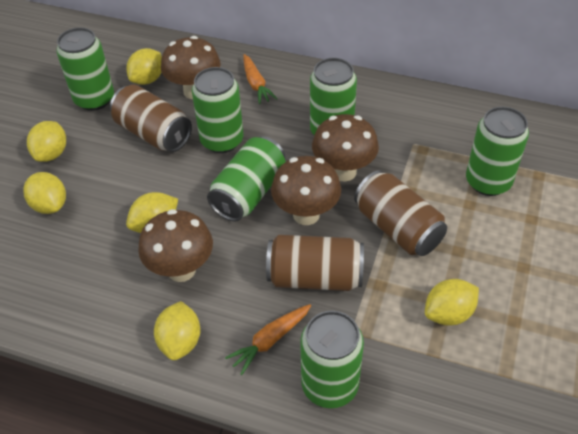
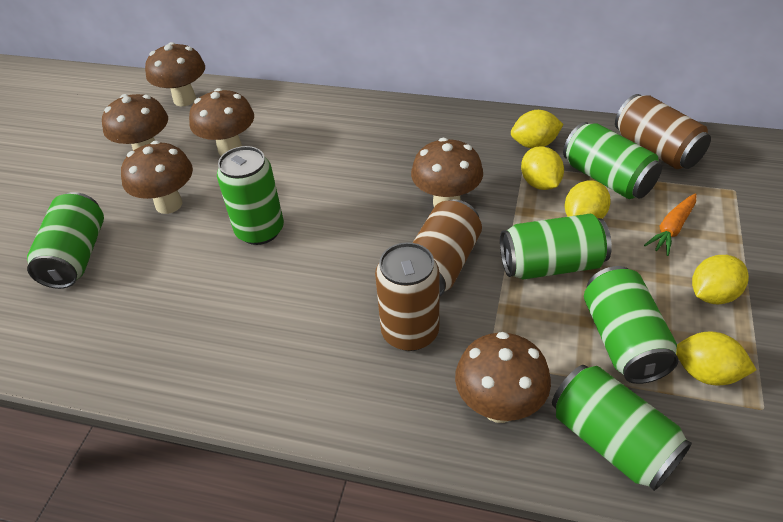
brown mushroom: [138,209,213,282] [161,36,221,99] [271,156,341,225] [312,114,379,182] = 4 -> [102,94,168,151] [121,141,193,214] [145,42,205,106] [189,88,254,156] [411,138,483,207] [455,332,551,423] = 6
orange carrot: [225,304,311,375] [243,54,278,104] = 2 -> [644,193,696,256] = 1
yellow lemon: [23,172,66,214] [27,121,66,162] [126,48,162,85] [126,192,178,233] [154,301,200,360] [425,279,479,326] = 6 -> [511,110,564,148] [521,146,564,190] [565,180,611,219] [676,331,756,385] [692,255,749,304] = 5

